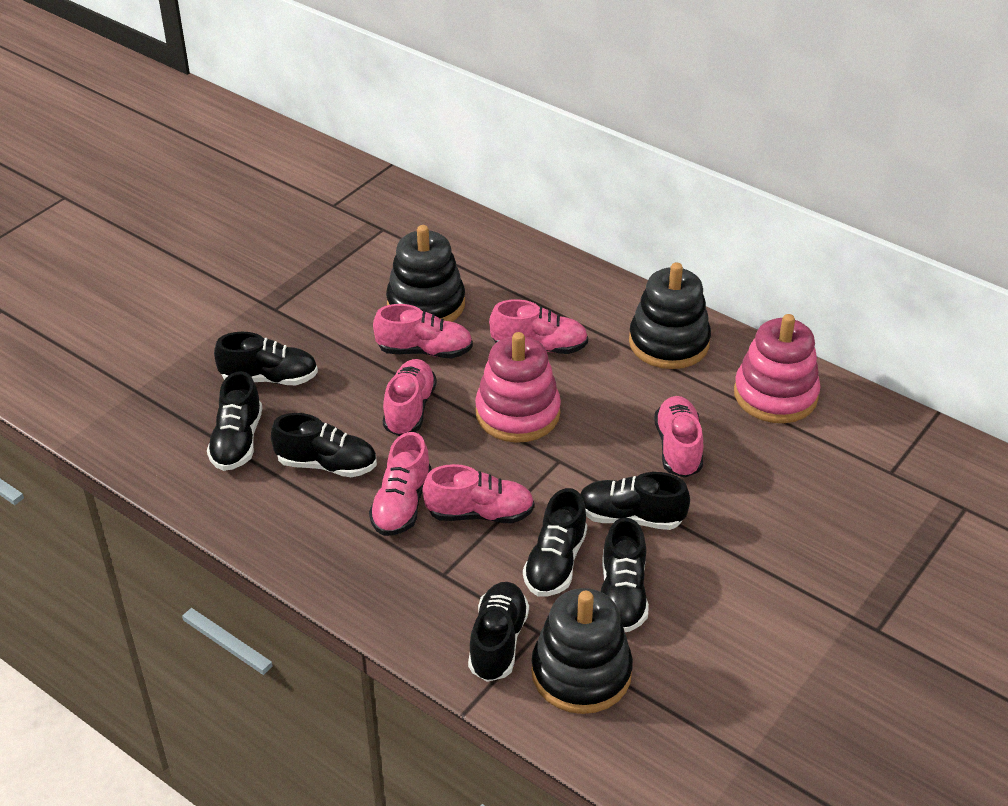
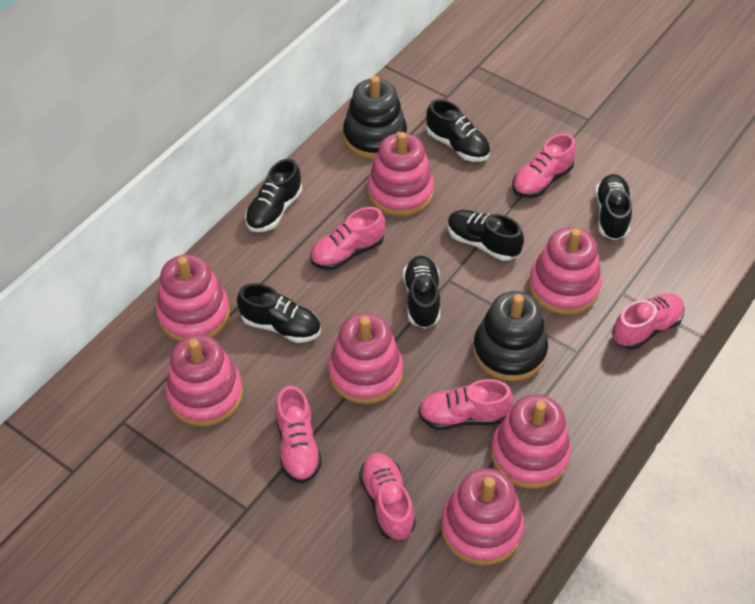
black shoe: [207,371,262,471] [214,332,318,385] [271,413,377,477] [468,582,529,682] [523,488,587,596] [580,472,690,530] [601,518,649,632] = 7 -> [237,283,321,343] [245,159,302,232] [403,256,440,328] [426,99,490,162] [447,210,524,261] [595,174,632,240] = 6
black stacking toy: [386,225,465,322] [531,588,633,714] [629,263,711,369] = 3 -> [343,76,407,159] [473,291,548,381] = 2
pink stacking toy: [475,332,561,443] [734,314,820,423] = 2 -> [156,254,230,341] [165,334,243,427] [328,313,403,404] [368,132,434,216] [441,468,524,566] [491,395,571,489] [529,227,602,315] = 7

